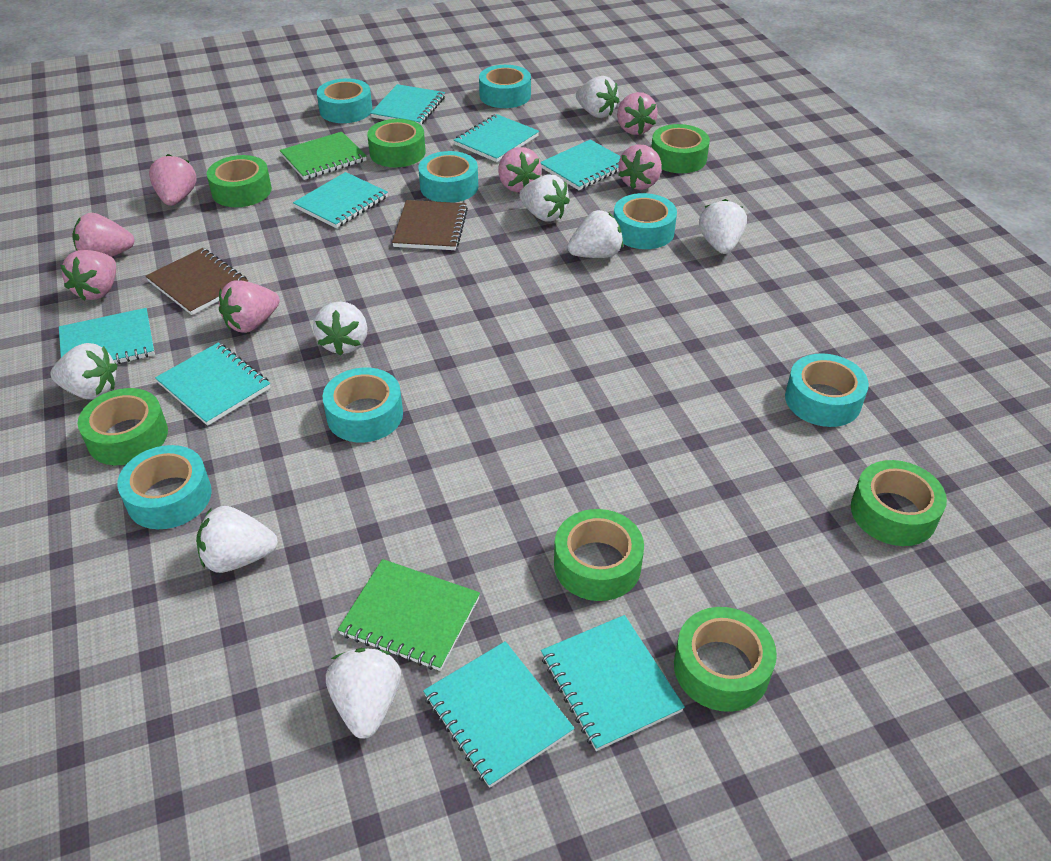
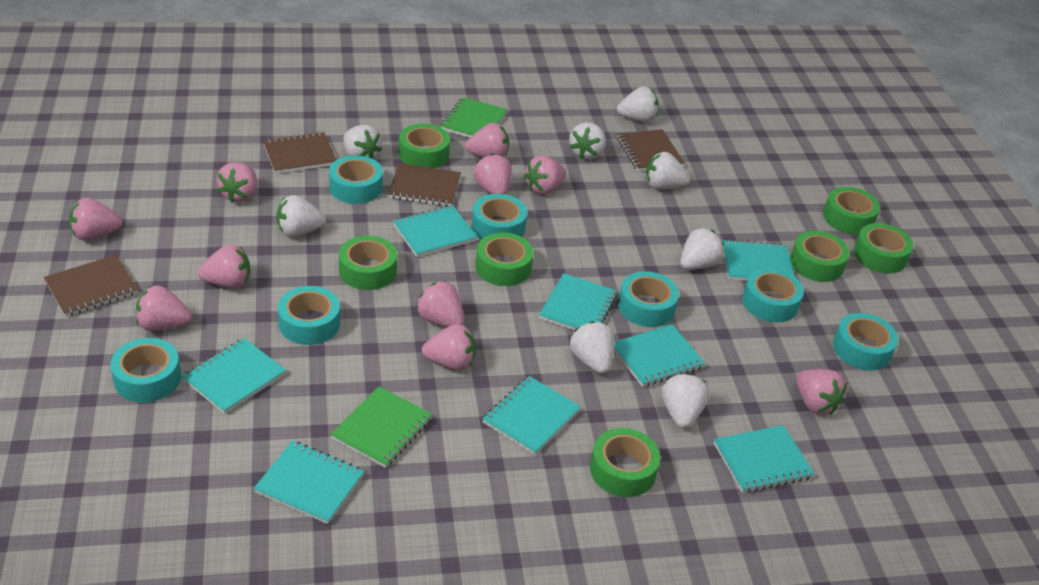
brown notebook: [146,248,248,315] [392,200,468,250] = 2 -> [44,255,138,317] [263,132,337,174] [388,163,461,206] [617,129,685,171] = 4
pink strawberry: [60,250,116,301] [73,213,135,257] [149,154,197,206] [219,280,280,333] [498,147,542,192] [617,92,658,135] [618,144,662,190] = 7 -> [69,197,123,241] [136,285,192,331] [198,244,251,288] [216,162,257,203] [416,281,464,327] [422,324,476,371] [465,123,509,158] [473,154,512,195] [524,156,566,195] [796,369,847,415] = 10

